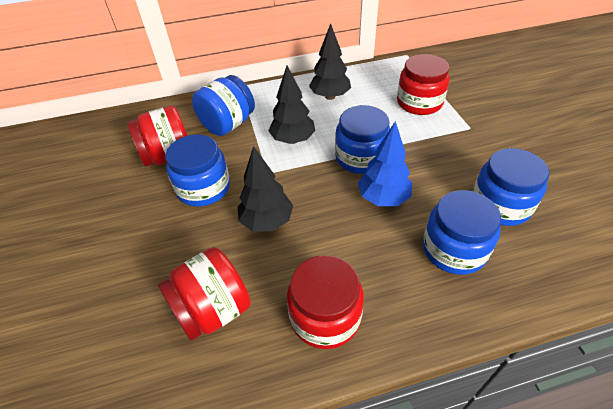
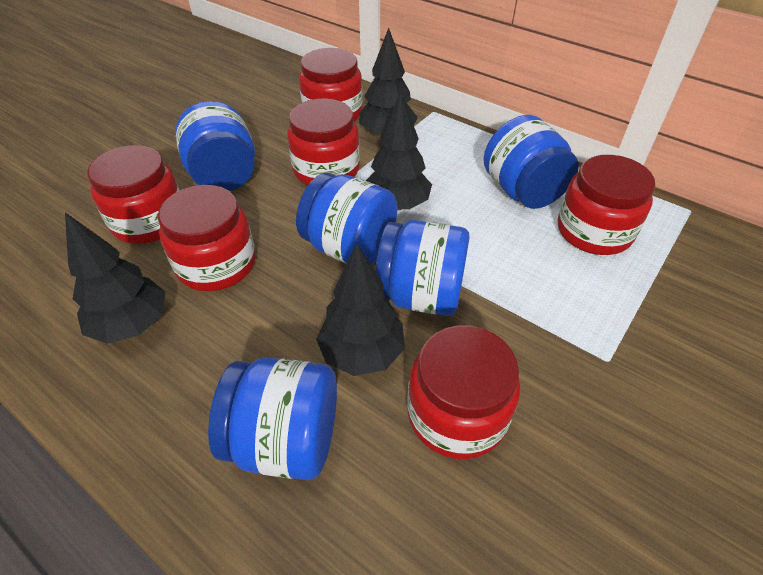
black tree: [238,146,293,231] [268,66,315,144] [309,23,351,100] = 3 -> [65,212,165,344] [316,243,405,376] [359,28,418,134] [366,92,432,210] = 4
blue tree: [358,121,412,206] = 1 -> none = 0
red jar: [127,106,187,167] [157,247,251,341] [287,255,364,349] [397,54,450,115] = 4 -> [88,145,180,244] [158,185,255,291] [287,98,360,185] [299,48,363,121] [408,325,520,459] [558,155,655,255] = 6

